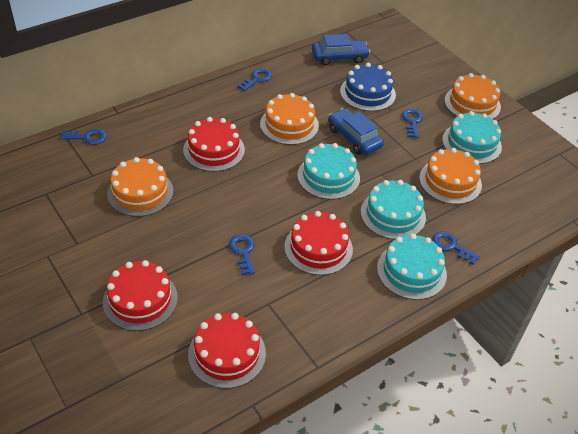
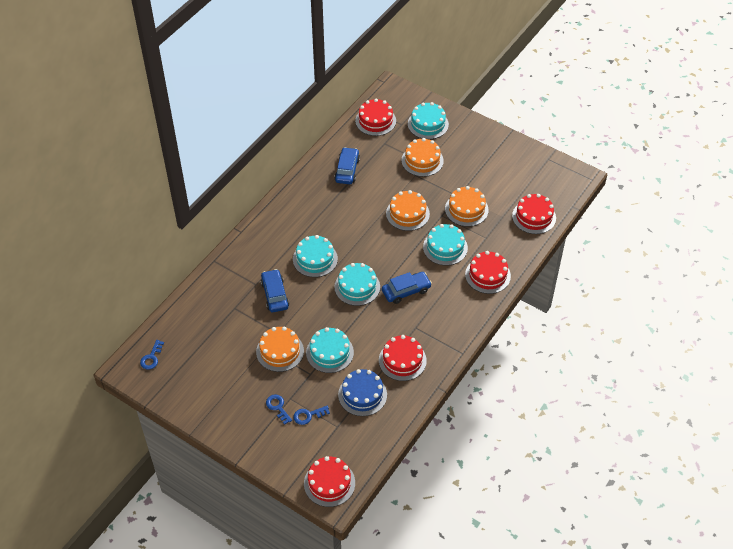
blue car: [312,34,370,65] [328,108,384,155] = 2 -> [261,269,289,312] [334,147,360,184] [382,272,432,304] = 3
blue key: [60,129,107,145] [229,234,255,275] [238,68,272,91] [402,109,423,138] [432,231,480,264] = 5 -> [140,340,164,370] [266,394,292,425] [293,406,330,425] = 3
red cake: [103,260,178,331] [183,117,245,172] [188,313,266,389] [284,211,353,275] = 4 -> [304,456,355,507] [355,98,396,136] [379,335,427,381] [465,251,511,294] [512,194,556,234] = 5
turquoise cake: [297,143,360,200] [361,180,426,239] [377,234,447,300] [442,111,502,164] = 4 -> [293,235,338,277] [306,327,354,373] [334,263,380,306] [408,102,449,139] [423,224,468,266] = 5

